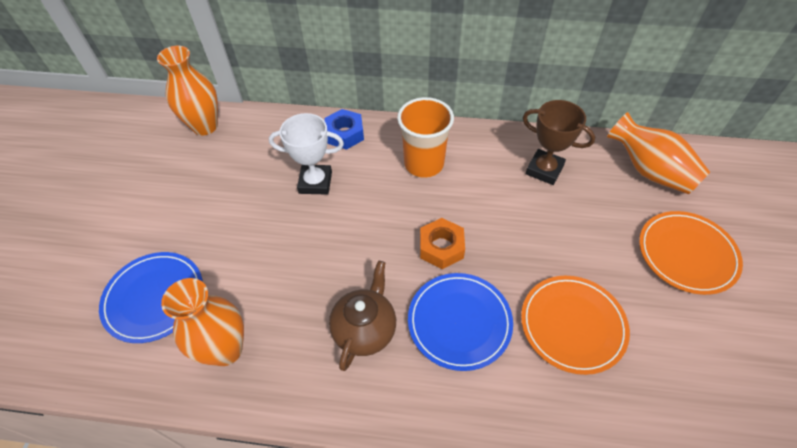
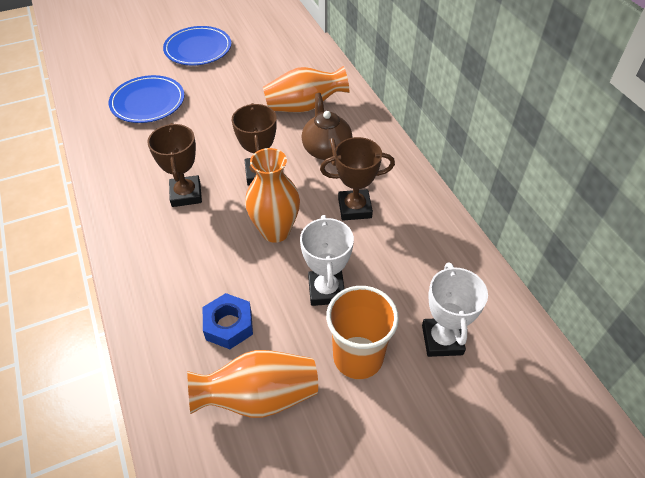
brown trophy: [523,100,595,185] = 1 -> [147,123,202,207] [232,103,277,186] [320,137,395,221] = 3
orange nut: [420,218,465,269] = 1 -> none = 0
orange plate: [521,276,630,375] [639,211,743,295] = 2 -> none = 0
white trophy: [269,113,344,195] = 1 -> [300,215,354,306] [422,263,488,357] = 2

